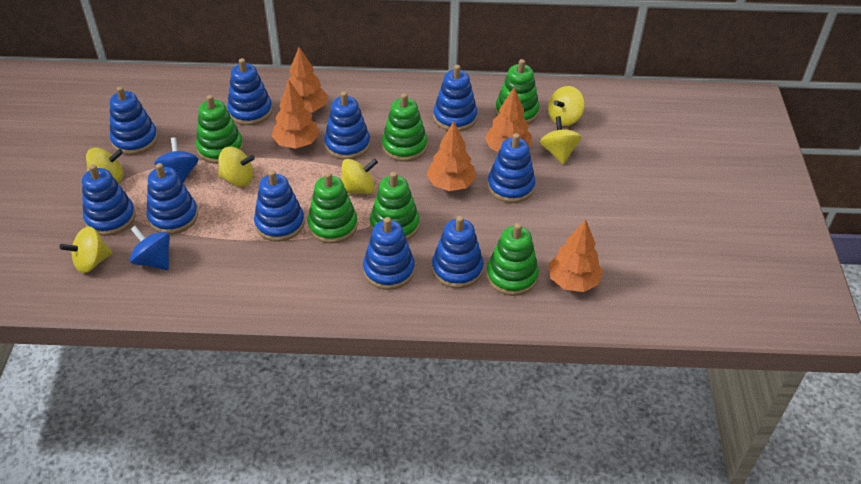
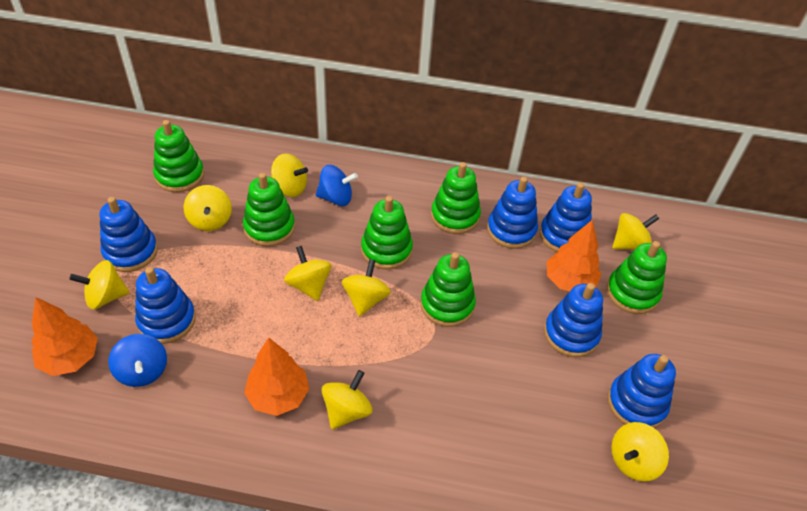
blue stacking toy: [82,164,136,236] [110,86,158,155] [146,163,198,234] [227,58,272,125] [254,170,305,242] [324,91,370,160] [363,217,415,290] [432,216,484,288] [433,65,477,131] [487,133,535,203] = 10 -> [99,197,158,272] [135,267,196,344] [487,177,538,249] [540,182,592,252] [544,283,603,357] [608,354,676,428] = 6
orange tree: [272,80,320,149] [286,47,328,113] [427,121,476,191] [485,87,532,152] [548,219,603,292] = 5 -> [31,297,98,376] [244,338,309,416] [547,220,602,291] = 3
yellow spinning top: [59,226,112,273] [86,148,123,183] [218,147,255,187] [341,159,378,194] [540,116,582,165] [548,86,585,126] = 6 -> [69,260,130,309] [184,185,232,231] [271,153,308,197] [284,246,331,301] [321,370,372,429] [342,259,391,317] [611,422,669,482] [612,213,659,250] = 8

